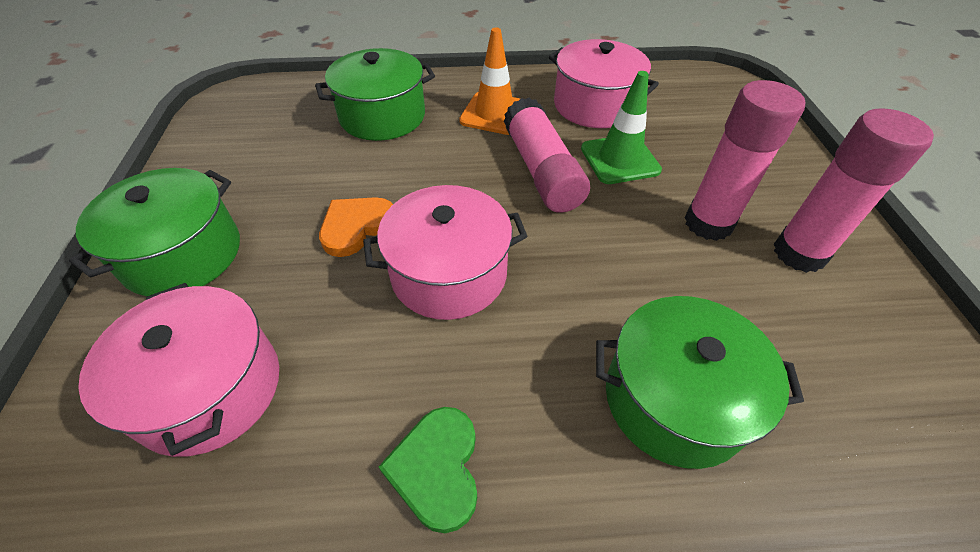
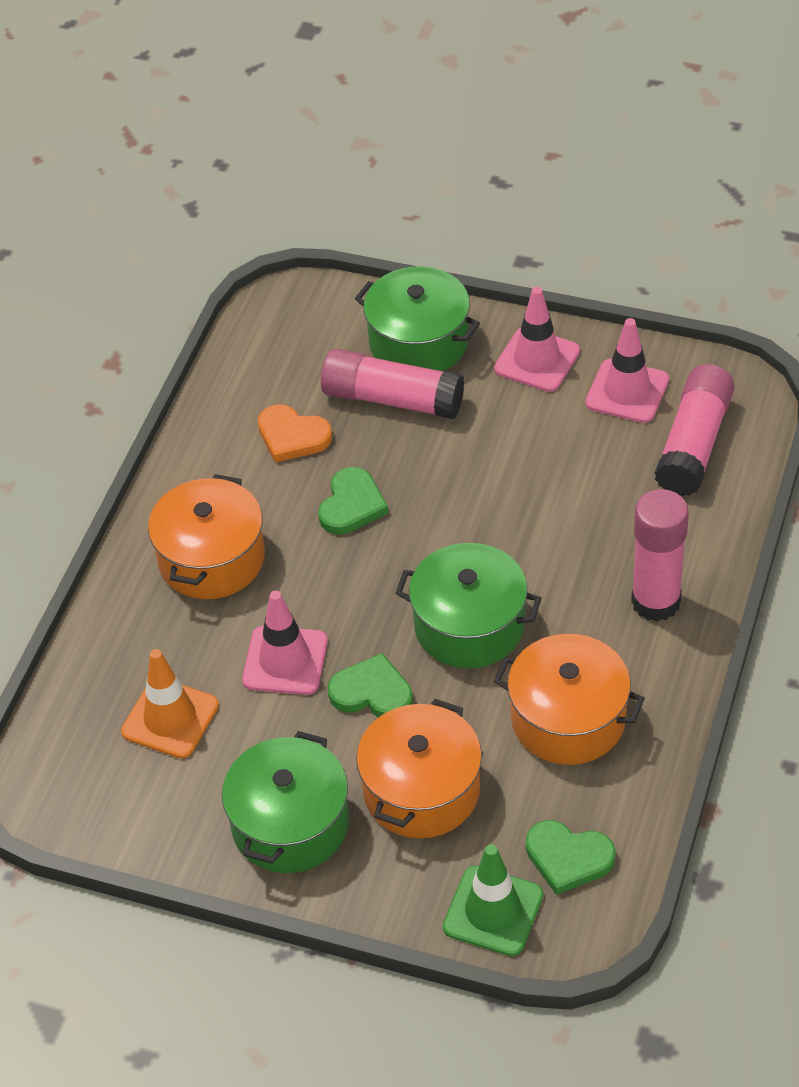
green heart: [378,407,477,533] = 1 -> [318,467,389,535] [328,653,413,718] [526,820,616,895] = 3
orange pot: none = 0 -> [148,474,265,599] [356,699,482,838] [494,634,645,765] = 3
pink pot: [78,283,279,457] [363,185,528,320] [549,39,659,128] = 3 -> none = 0
pink traffic cone: none = 0 -> [242,591,328,695] [494,287,580,392] [585,318,669,423] = 3

